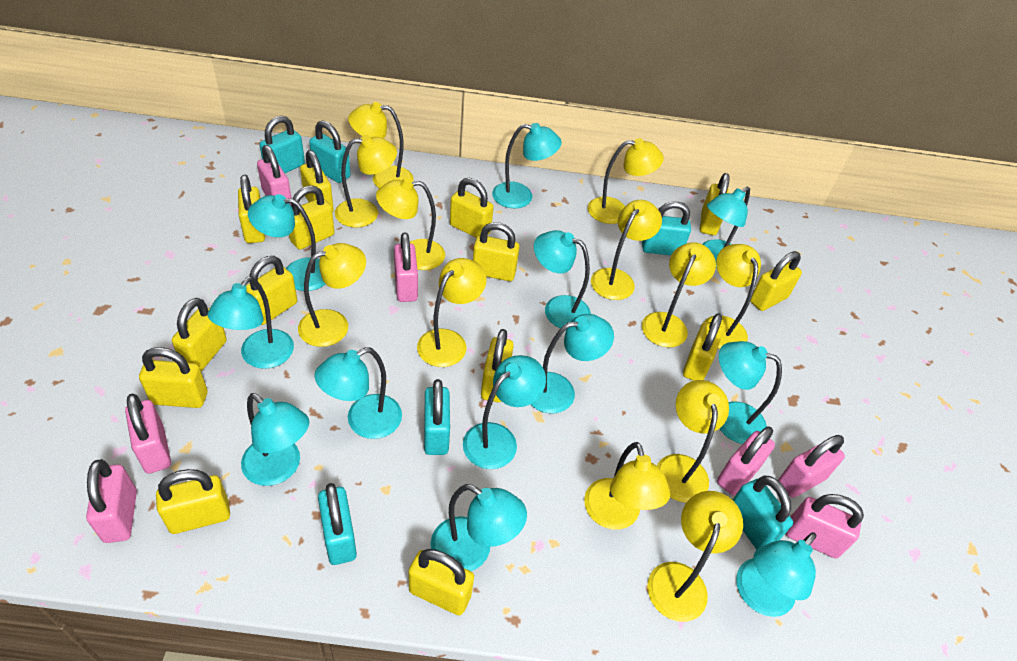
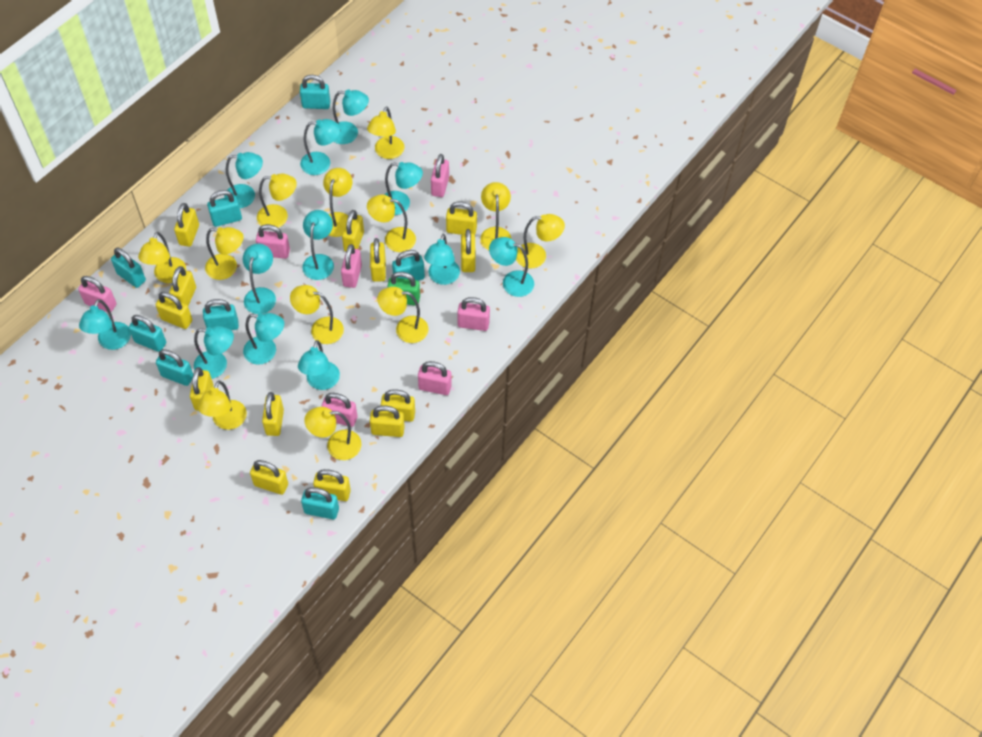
green padlock: none = 0 -> [387,272,420,306] = 1
turquoise padlock: [259,116,305,173] [309,121,351,183] [318,483,357,565] [424,379,450,455] [642,201,691,255] [733,476,793,550] = 6 -> [111,248,146,288] [129,315,166,352] [156,349,193,386] [203,299,239,330] [207,190,242,227] [300,75,330,109] [301,487,339,520] [392,250,425,281] = 8
yellow padlock: [139,347,208,408] [156,469,230,534] [172,298,227,371] [238,175,265,243] [246,256,297,325] [289,185,335,250] [300,150,334,212] [409,549,474,616] [450,178,494,238] [473,222,520,281] [481,329,514,402] [683,313,723,381] [700,173,730,235] [750,251,802,311] = 14 -> [156,292,192,329] [169,266,196,306] [174,203,199,247] [190,367,214,411] [250,460,288,495] [262,392,284,436] [313,469,351,501] [342,210,364,252] [370,238,386,282] [370,405,405,437] [381,389,415,422] [446,201,477,235] [461,229,476,272] = 13

